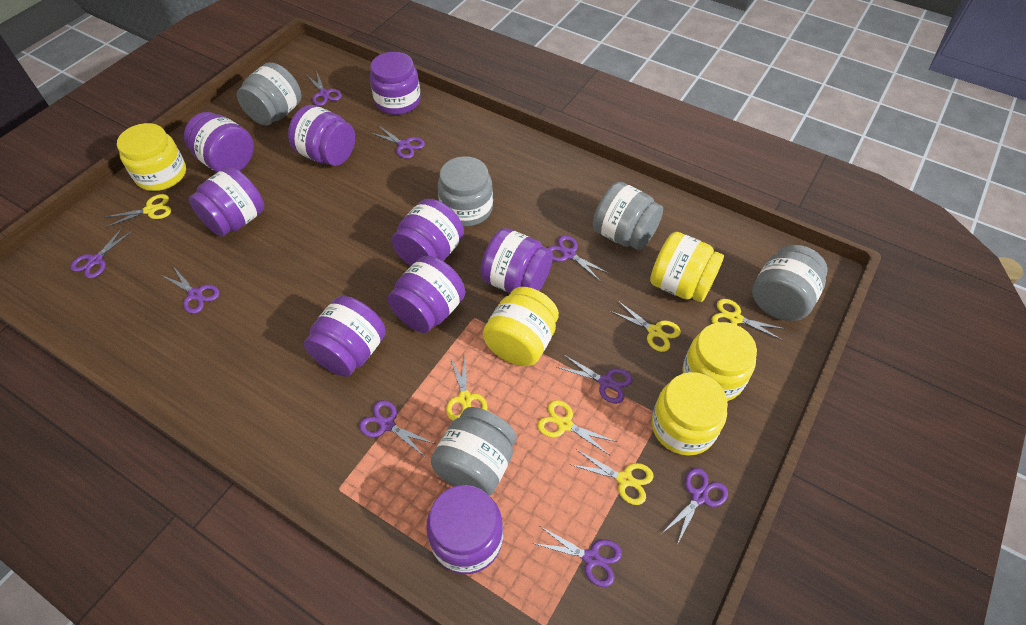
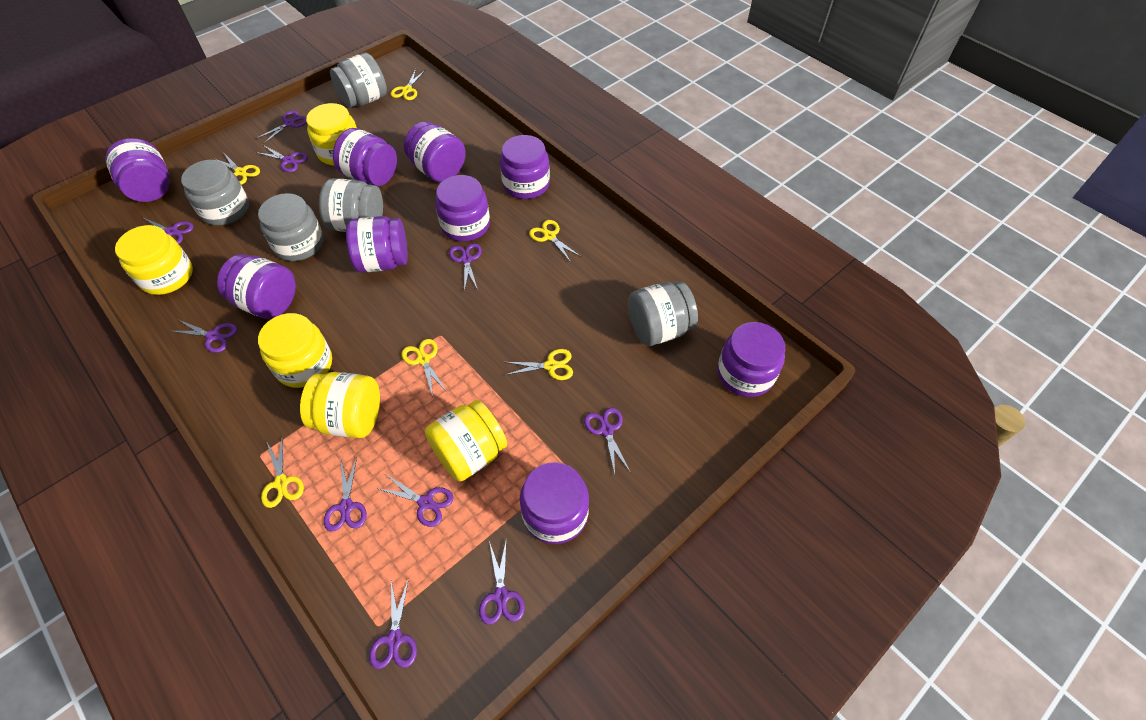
purple scissors: [70,227,133,278] [161,266,220,314] [306,70,342,106] [359,400,435,457] [371,125,425,159] [533,526,622,587] [548,235,610,282] [557,354,633,404] [662,468,728,547] = 9 -> [134,217,194,244] [171,319,237,353] [255,145,308,172] [256,110,307,144] [324,457,367,531] [369,578,417,669] [376,475,453,527] [449,243,482,291] [479,541,525,625] [584,407,631,474] = 10

